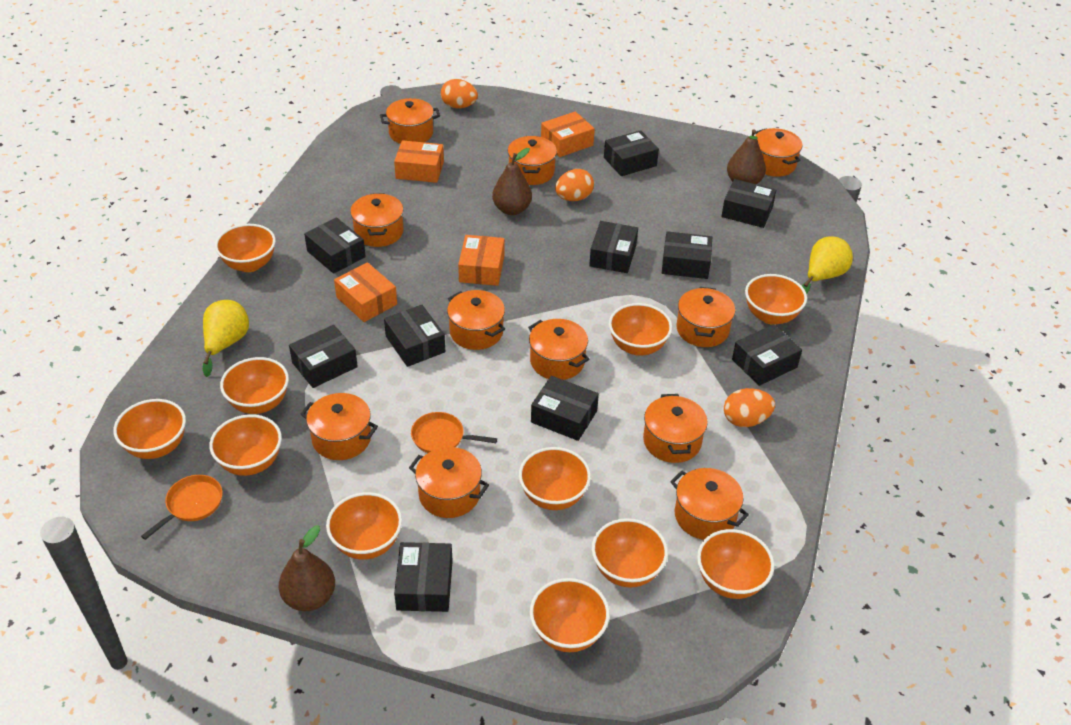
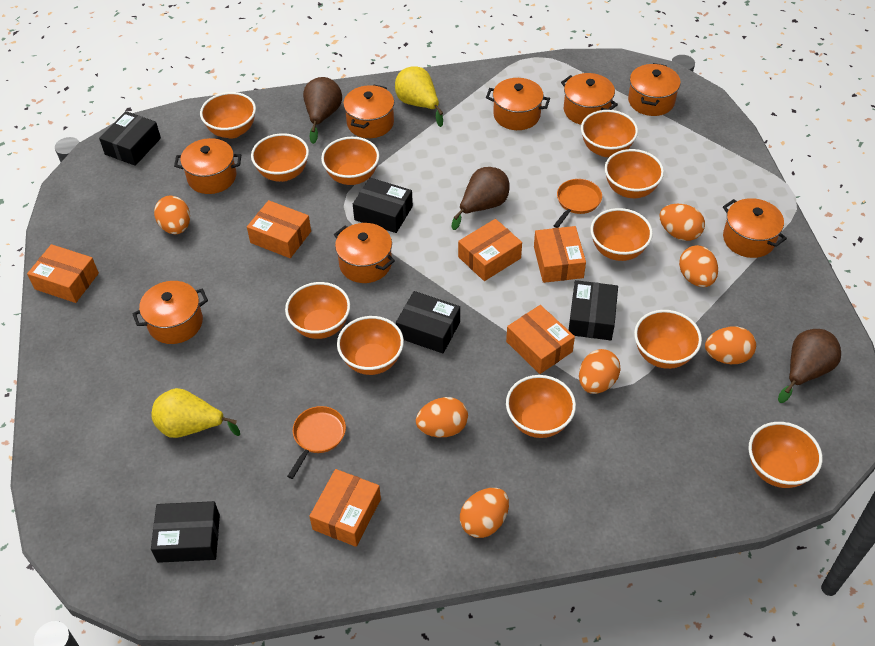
black box: [289,325,358,388] [304,217,366,274] [384,305,445,367] [394,542,453,612] [531,376,599,441] [589,221,638,273] [604,130,659,176] [662,231,712,279] [721,179,776,228] [732,324,802,386] = 10 -> [99,111,161,166] [151,501,220,563] [353,178,413,233] [396,291,460,353] [569,280,618,340] = 5
orange box: [334,262,397,322] [394,140,444,183] [458,235,505,286] [541,111,595,157] = 4 -> [27,244,99,303] [247,200,311,258] [309,469,381,547] [458,219,522,281] [506,305,575,374] [534,226,586,283] = 6
orange egg: [441,79,478,109] [555,169,594,201] [724,388,775,427] = 3 -> [154,196,190,234] [416,397,468,437] [460,488,509,538] [579,349,621,394] [659,204,705,241] [679,245,718,287] [705,326,756,364] = 7
orange pot: [300,393,378,460] [350,193,404,247] [380,98,440,144] [409,447,489,518] [447,290,505,350] [508,136,557,185] [528,319,589,380] [643,394,708,463] [670,468,749,540] [677,287,735,347] [755,128,802,177] = 11 -> [132,281,208,344] [174,138,241,194] [334,223,395,283] [343,85,394,138] [486,78,550,130] [561,73,618,125] [628,63,681,116] [723,198,787,258] = 8

